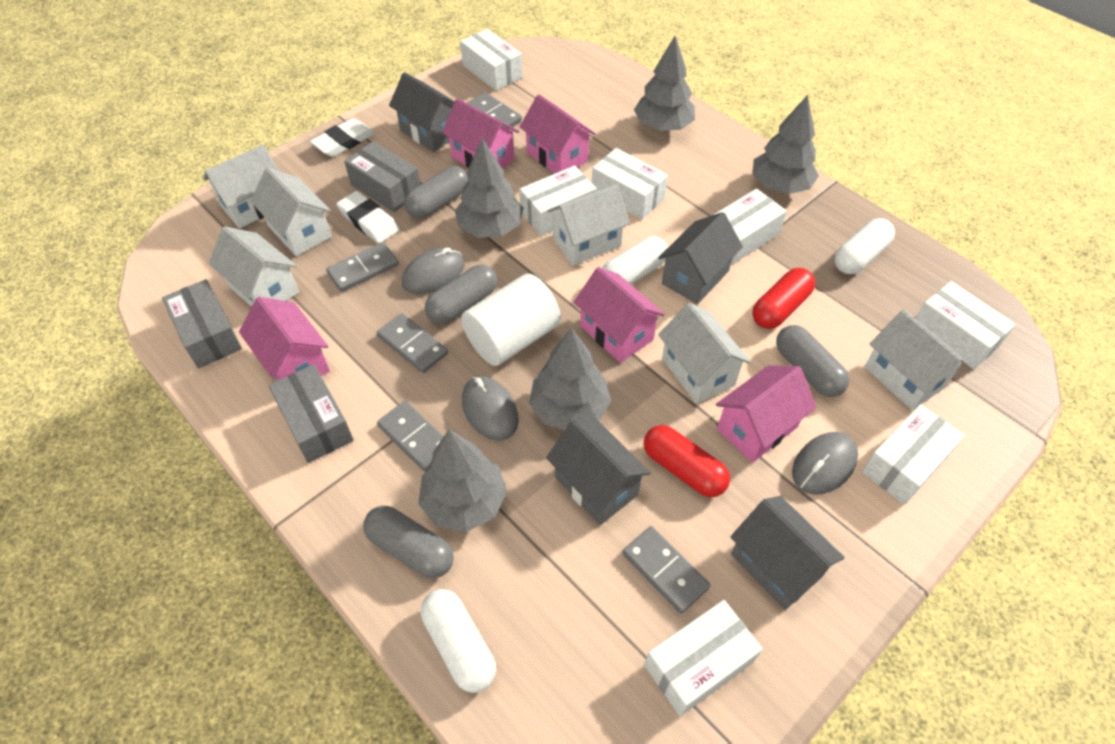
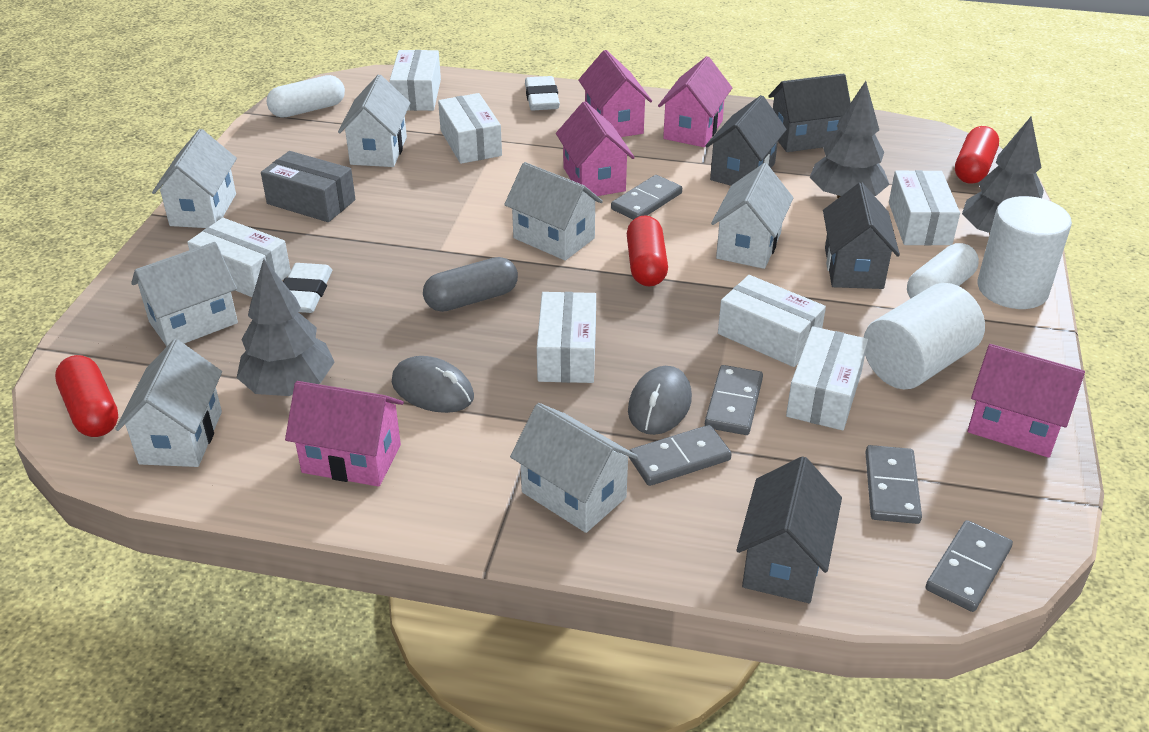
grey box: [162,279,242,368] [268,364,354,463] [344,141,421,212] = 3 -> [261,151,355,222] = 1
grey capsule: [363,506,454,578] [404,166,468,219] [425,264,497,324] [776,325,849,397] = 4 -> [423,257,518,312] = 1
grey mouse: [402,247,465,294] [462,376,519,441] [792,432,858,495] = 3 -> [392,356,474,413] [628,366,692,435] = 2
grey tree: [418,429,507,532] [455,139,523,238] [529,328,611,430] [634,35,695,131] [752,95,819,194] = 5 -> [236,259,335,396] [810,81,890,198] [962,117,1044,235] = 3
red capsule: [644,425,730,497] [752,268,815,329] = 2 -> [55,355,118,437] [627,215,668,286] [955,126,999,184] = 3
white capsule: [421,589,496,693] [602,236,668,284] [834,218,895,274] = 3 -> [267,75,345,118] [907,243,979,299] = 2
white cylinder: [461,274,561,366] = 1 -> [864,283,985,389] [978,196,1072,309] = 2
white house: [204,145,279,228] [209,227,299,307] [251,168,332,256] [547,184,630,265] [658,303,751,404] [865,310,969,410] = 6 -> [115,339,222,467] [131,242,238,346] [152,129,237,228] [338,75,410,167] [504,162,603,261] [510,403,638,533] [711,163,793,269] = 7

